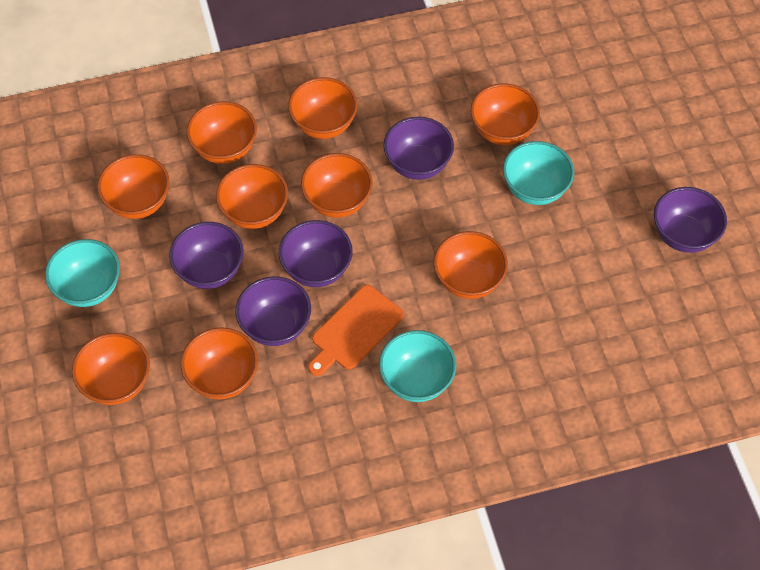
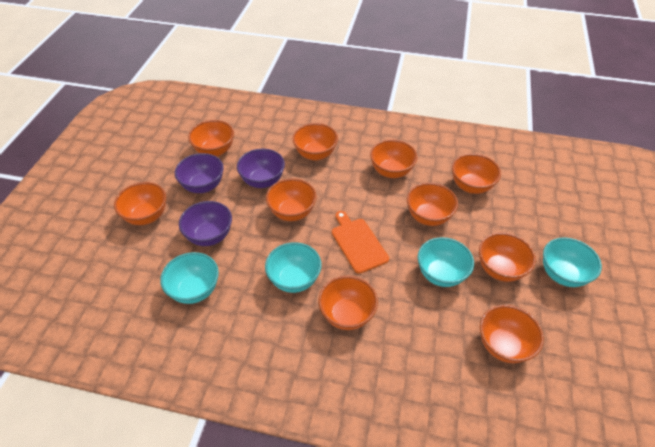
orange bowl: [72,333,150,405] [97,154,170,219] [181,327,258,399] [187,101,257,164] [216,164,288,229] [288,77,358,139] [301,153,373,218] [434,231,508,299] [471,84,540,145] = 9 -> [114,182,166,225] [188,120,234,157] [266,178,317,221] [292,123,338,161] [318,276,378,330] [370,140,417,178] [407,183,458,226] [452,154,501,194] [479,233,536,282] [480,305,544,363] = 10
purple bowl: [169,222,244,289] [235,277,311,346] [279,220,353,287] [383,117,454,180] [654,187,727,253] = 5 -> [175,153,224,193] [179,201,232,246] [237,149,285,188] = 3
turquoise bowl: [45,239,120,307] [379,330,456,402] [503,141,574,205] = 3 -> [160,252,219,304] [265,242,322,293] [418,237,474,287] [543,237,602,287] = 4

